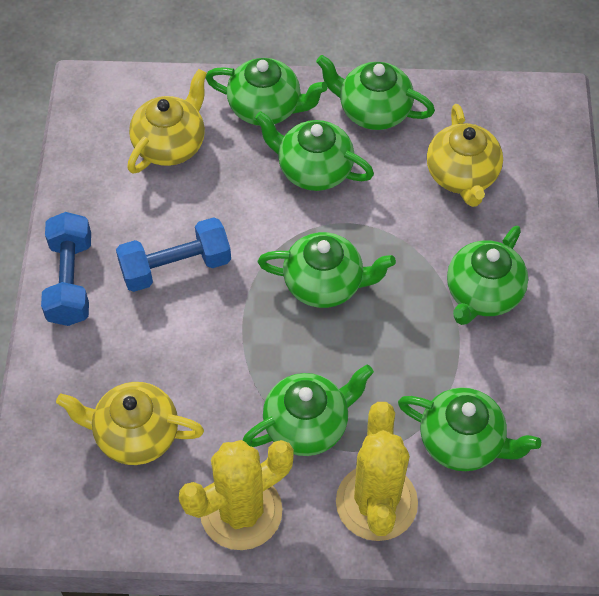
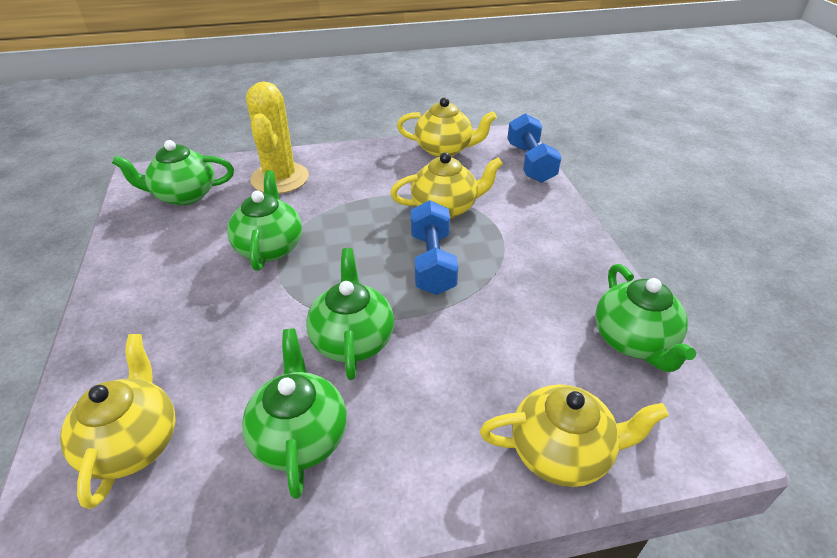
green teapot: [205,58,327,126] [243,364,374,456] [255,111,374,191] [258,232,396,308] [316,55,435,130] [398,387,541,471] [447,226,528,325] = 7 -> [112,140,234,206] [227,170,302,271] [242,329,347,499] [306,248,394,380] [595,264,696,372] = 5
yellow cactus: [179,440,294,550] [336,402,418,541] = 2 -> [246,82,309,194] = 1
yellow teapot: [56,382,204,465] [127,69,207,174] [427,104,503,207] = 3 -> [60,334,176,509] [390,152,503,219] [397,97,497,157] [480,384,669,487] = 4

